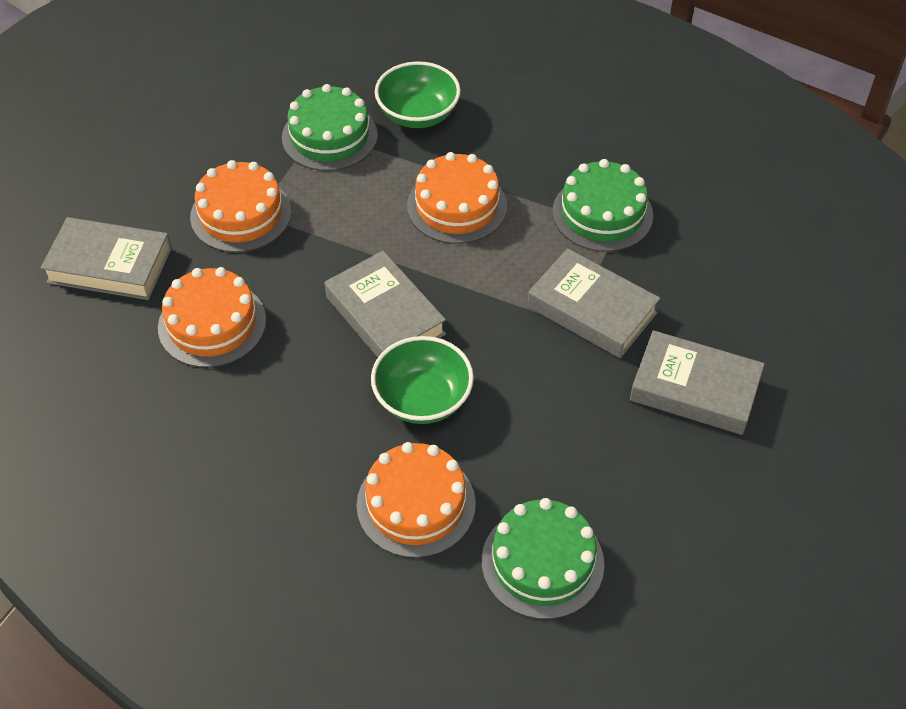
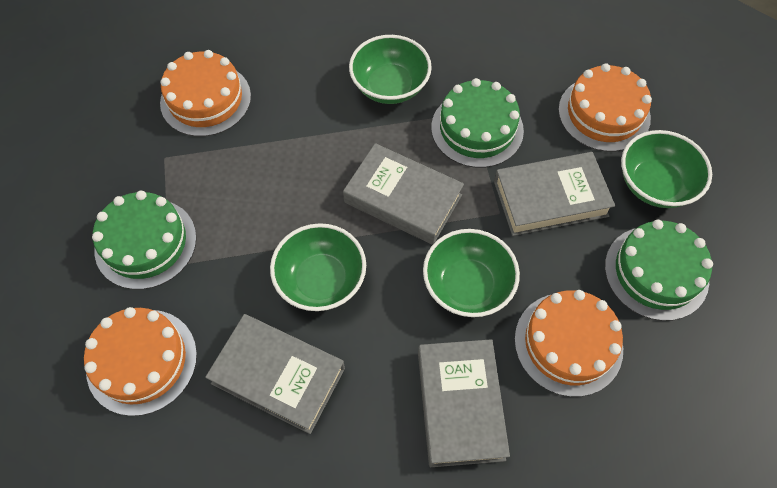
green bowl: [371,336,474,424] [375,61,461,128] = 2 -> [270,223,366,311] [349,35,432,104] [423,229,520,317] [621,130,712,208] = 4

